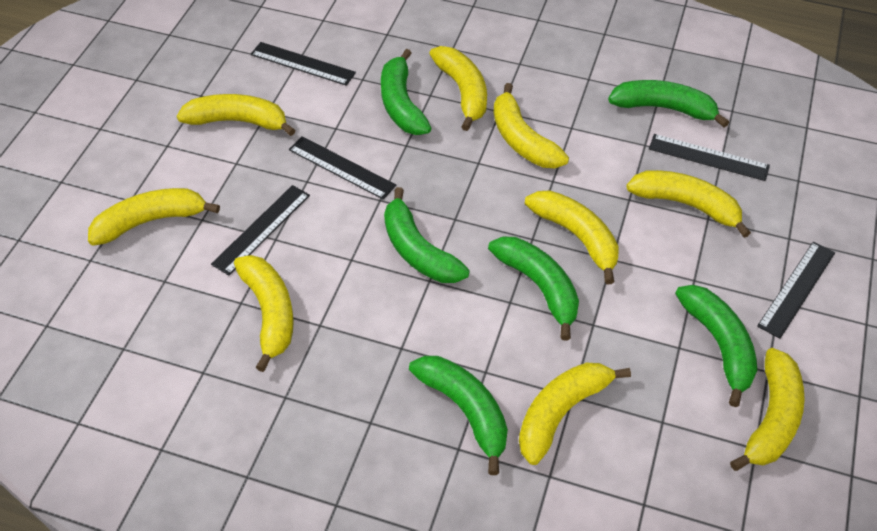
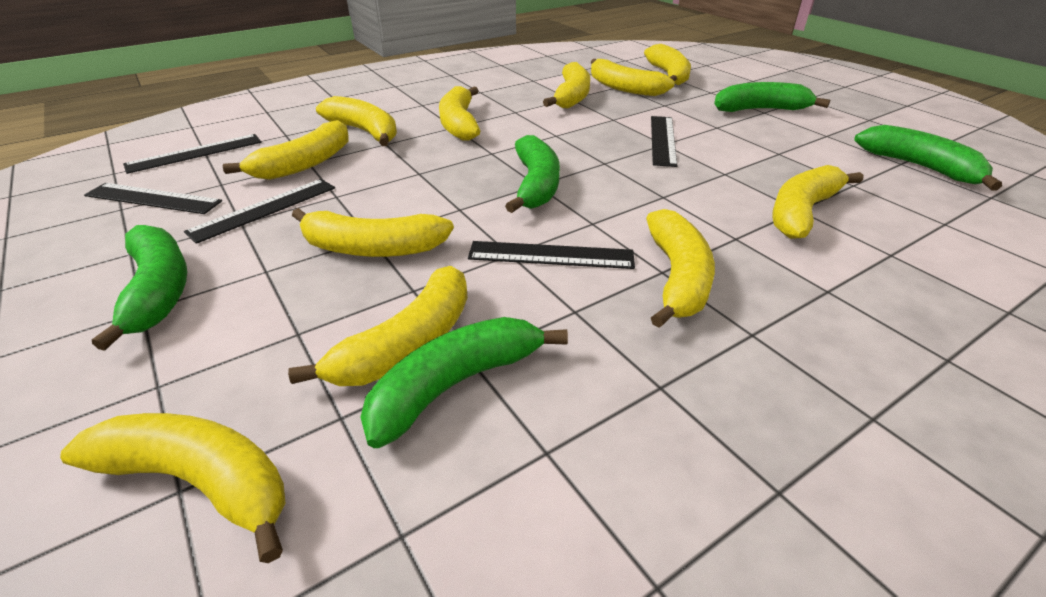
green banana: [381,49,431,135] [384,187,470,283] [409,356,508,475] [488,237,579,341] [608,80,729,127] [675,285,757,407] = 6 -> [92,225,187,351] [360,317,568,448] [505,135,560,213] [714,82,830,112] [855,125,1002,191] = 5
yellow banana: [88,188,220,246] [177,94,296,136] [234,255,294,372] [429,46,487,131] [493,83,569,168] [519,363,631,465] [525,190,619,284] [626,170,751,238] [730,348,805,471] = 9 -> [60,413,286,563] [223,120,349,180] [288,266,468,386] [292,208,454,257] [316,96,397,146] [439,86,480,141] [543,62,590,109] [591,59,675,96] [644,44,691,85] [646,209,715,328] [772,165,863,239] = 11

